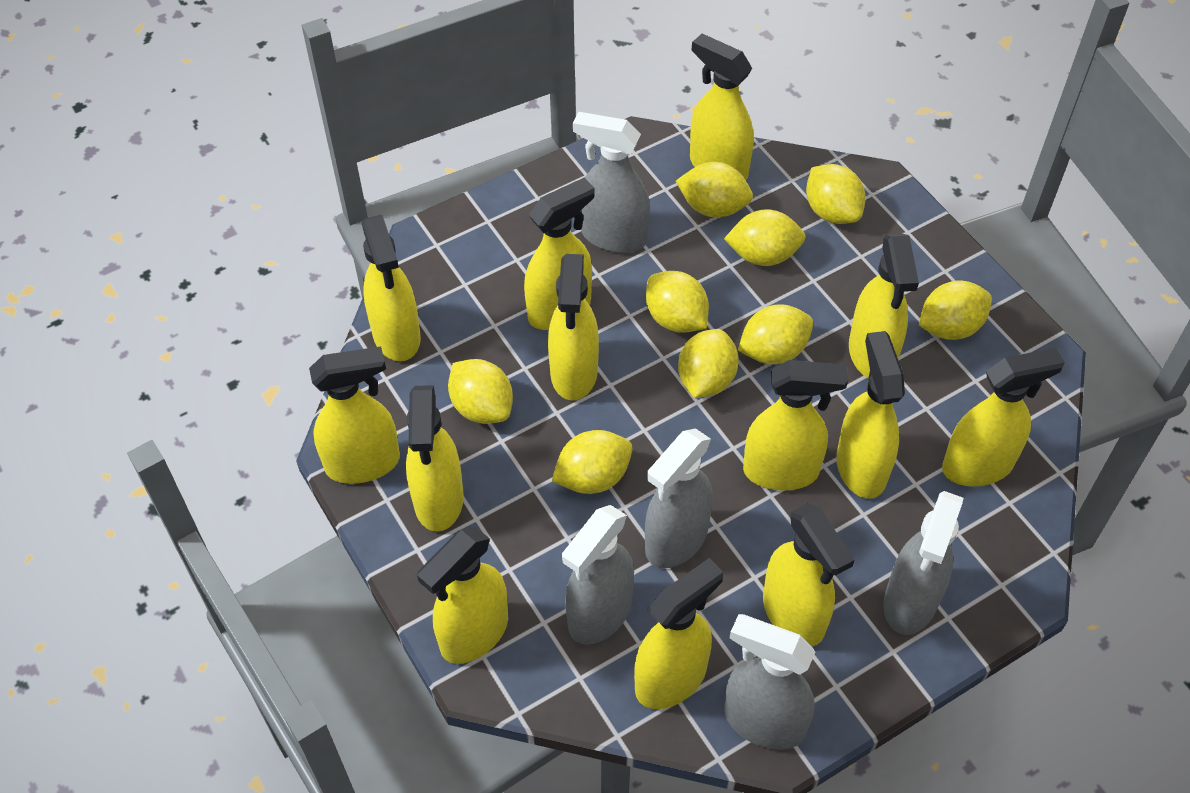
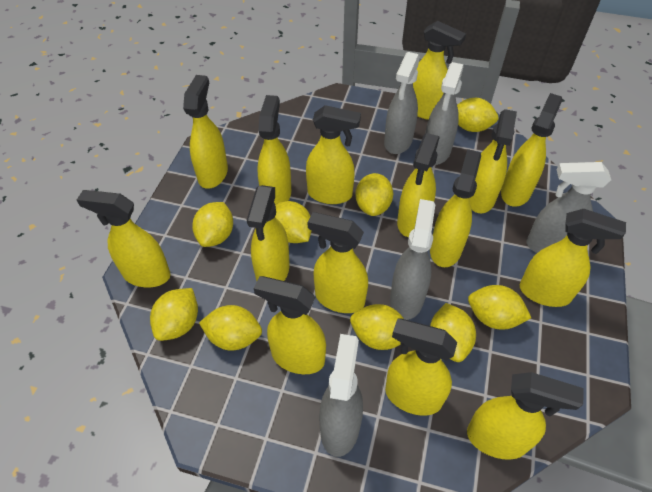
yellow spray bottle: [309,346,400,484] [362,215,421,361] [406,385,464,532] [417,527,508,664] [524,178,595,330] [548,254,599,400] [634,558,723,709] [690,34,754,180] [743,360,848,491] [763,503,854,646] [836,331,905,499] [849,234,919,378] [942,348,1065,486] = 13 -> [77,190,171,287] [183,75,228,189] [247,185,289,281] [254,276,326,374] [257,95,291,205] [306,105,361,204] [308,212,368,313] [385,318,457,416] [397,133,440,237] [413,21,466,120] [430,149,481,267] [467,372,583,460] [469,109,517,213] [501,93,563,207] [520,209,626,307] = 15

